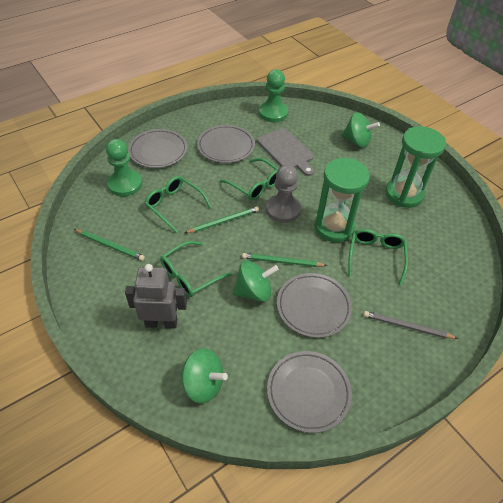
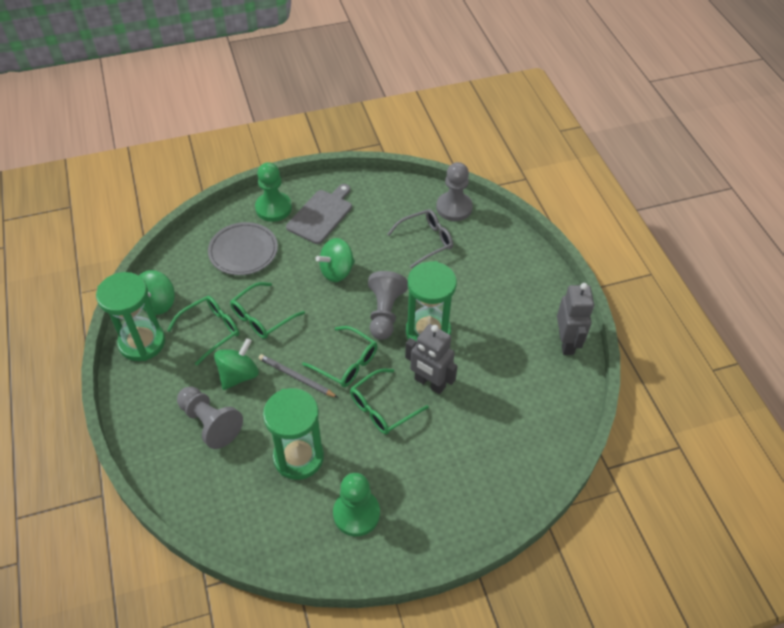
green hourglass: [314,158,370,242] [385,126,446,208] = 2 -> [96,272,165,361] [263,388,324,480] [406,261,457,341] = 3
green pencil: [74,229,145,261] [185,206,259,233] [242,253,328,267] = 3 -> none = 0
grey glasses: none = 0 -> [387,209,453,268] = 1
grey pawn: [266,165,301,223] = 1 -> [177,386,243,449] [368,271,408,340] [436,162,473,221] = 3
grey plate: [128,129,187,168] [197,125,255,163] [267,351,352,433] [277,273,352,338] = 4 -> [208,222,278,275] = 1
grey robot: [125,264,187,328] = 1 -> [405,324,458,394] [557,283,594,355] = 2

